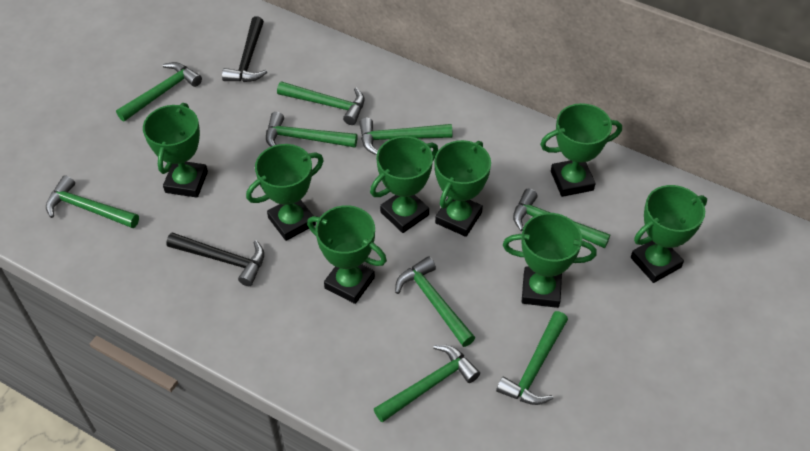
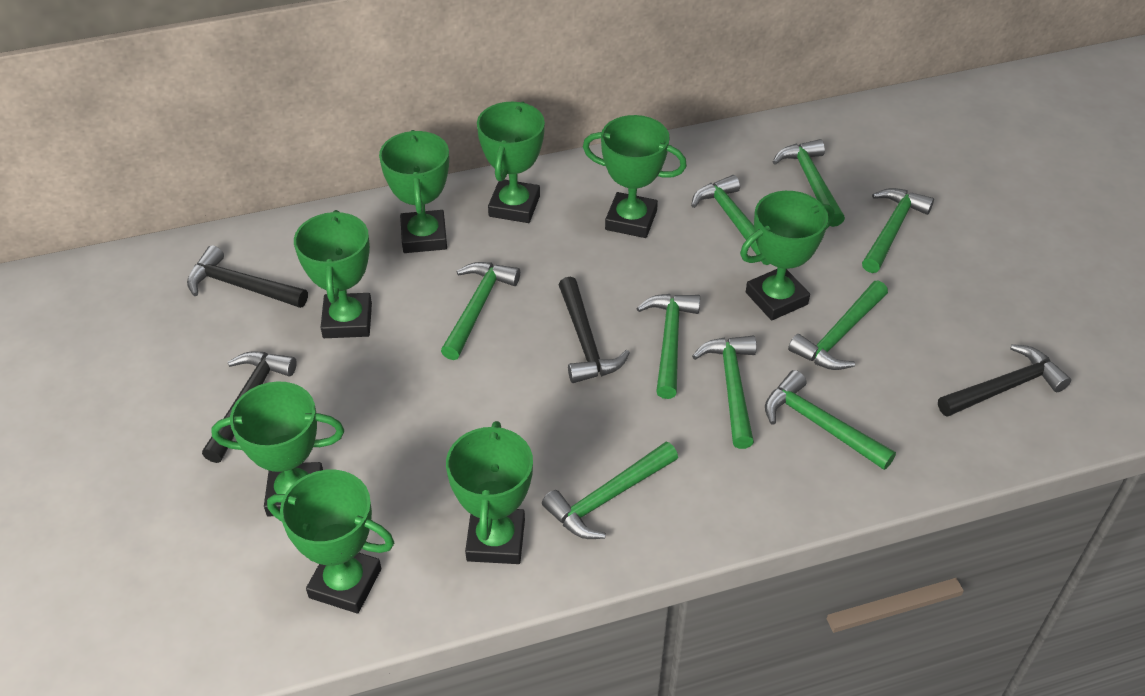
black hammer: [166,232,264,286] [222,16,267,82] = 2 -> [187,245,308,308] [202,352,297,463] [559,277,630,383] [938,344,1071,417] = 4

